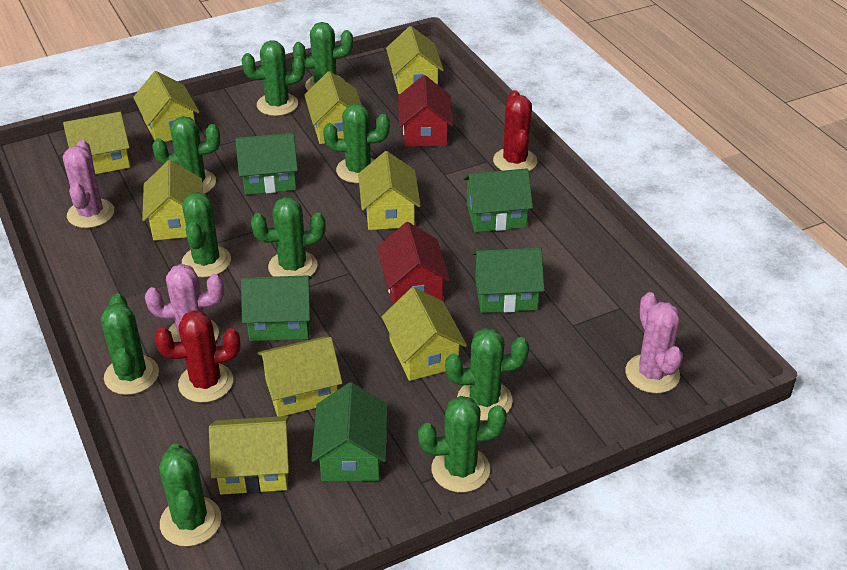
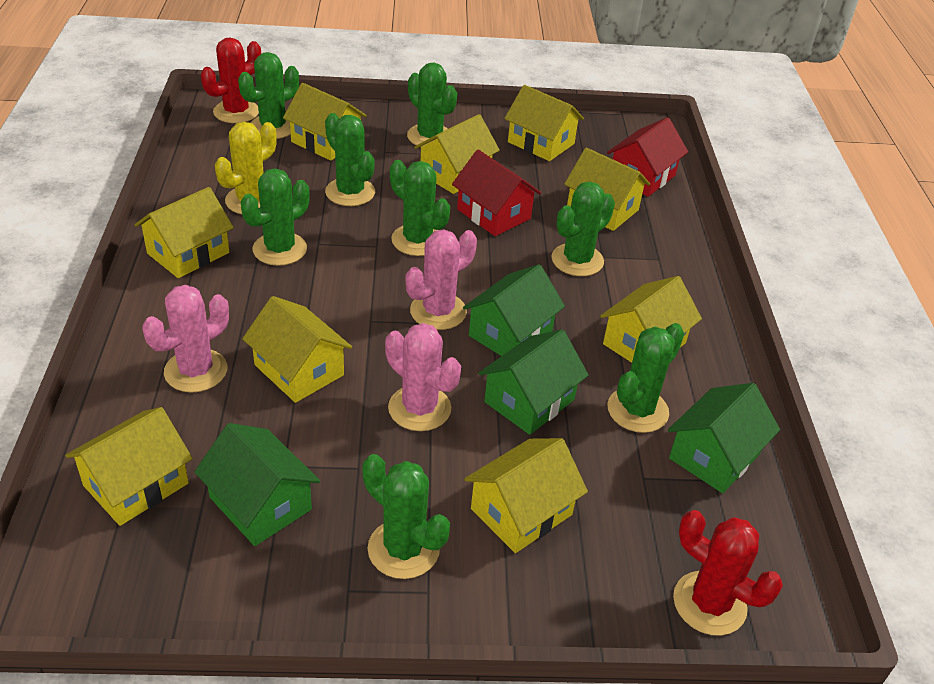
green cactus: [101,293,159,395] [152,116,220,194] [159,443,221,546] [182,192,231,277] [242,40,305,116] [251,197,326,277] [293,22,353,91] [323,104,390,183] [418,396,507,492] [445,328,529,421] = 10 -> [238,52,299,139] [241,168,310,266] [325,113,375,206] [362,454,450,579] [390,160,450,256] [407,63,457,147] [552,182,615,276] [608,323,684,433] = 8
green house: [235,133,298,195] [241,275,312,341] [311,382,388,481] [463,168,533,232] [472,247,545,313] = 5 -> [194,423,320,546] [463,264,565,356] [479,329,589,435] [668,383,780,493] = 4
yellow cactus: none = 0 -> [215,122,277,214] = 1

